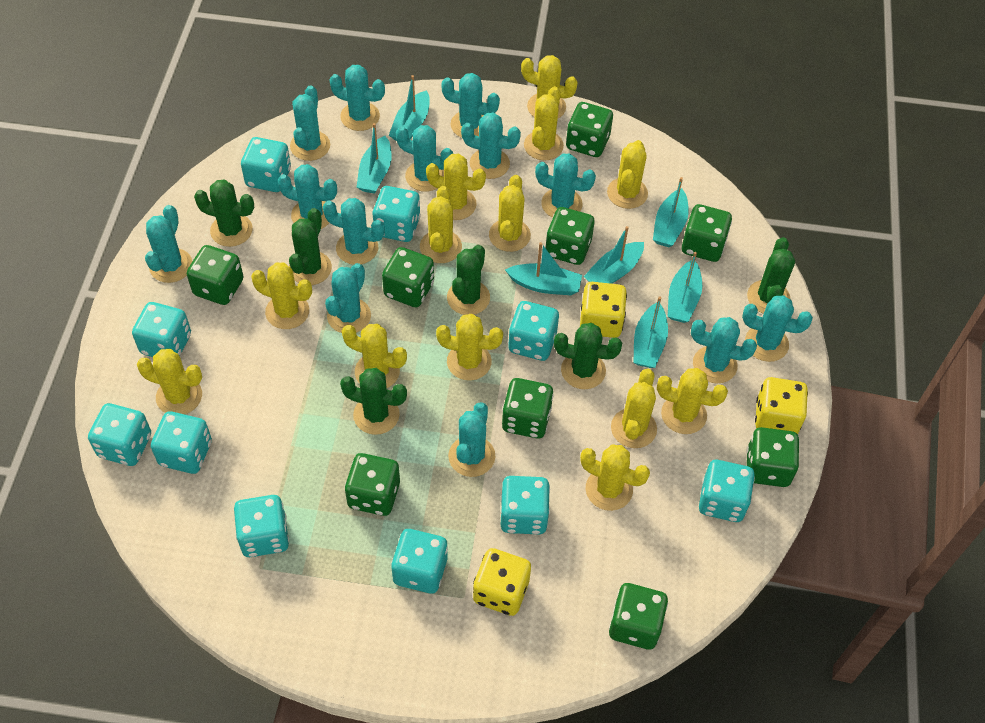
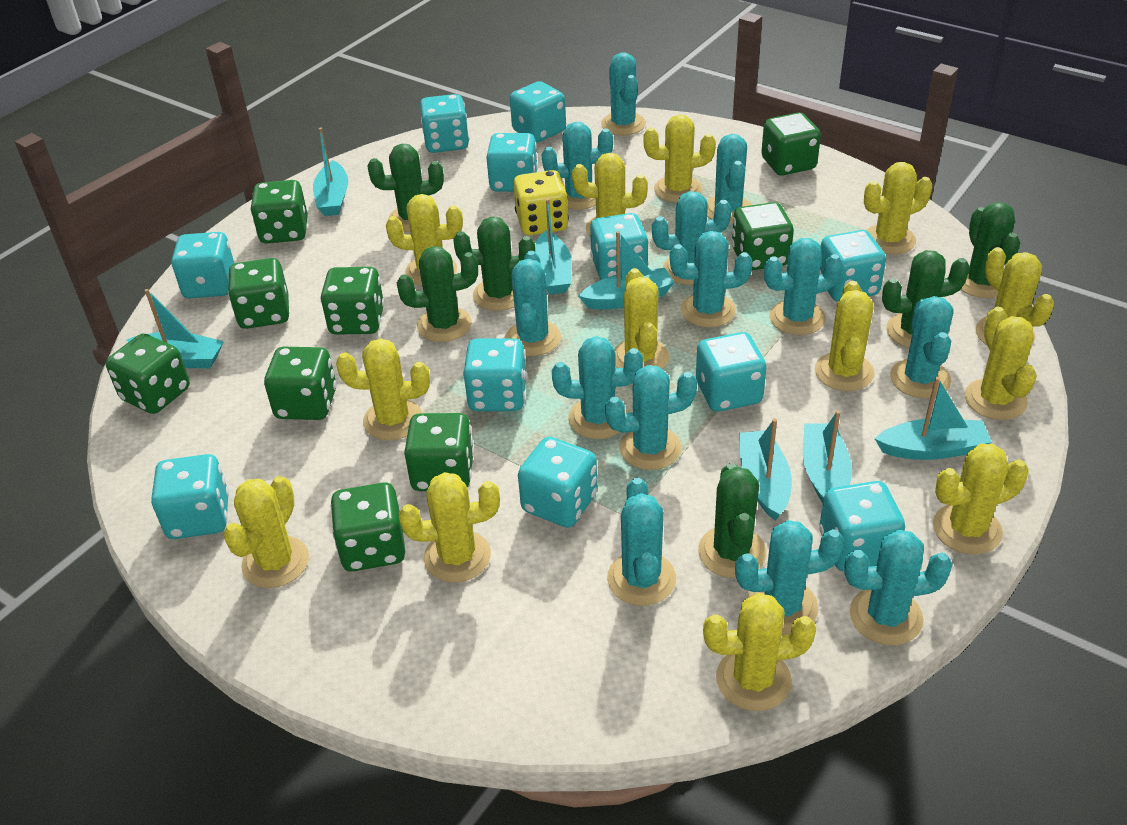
turquoise dice: [88,403,151,466] [132,302,191,357] [151,411,212,474] [234,495,289,557] [241,137,291,192] [372,186,421,242] [391,529,448,594] [500,476,550,535] [508,301,559,361] [699,460,755,522] = 10 -> [151,454,229,539] [171,232,235,298] [420,94,469,153] [463,338,527,411] [486,133,538,192] [510,81,566,143] [518,437,597,528] [590,213,649,280] [696,332,766,412] [819,230,886,301] [819,481,905,571] = 11
yellow dice: [473,548,531,616] [580,282,627,338] [755,377,808,434] = 3 -> [513,170,569,235] = 1

